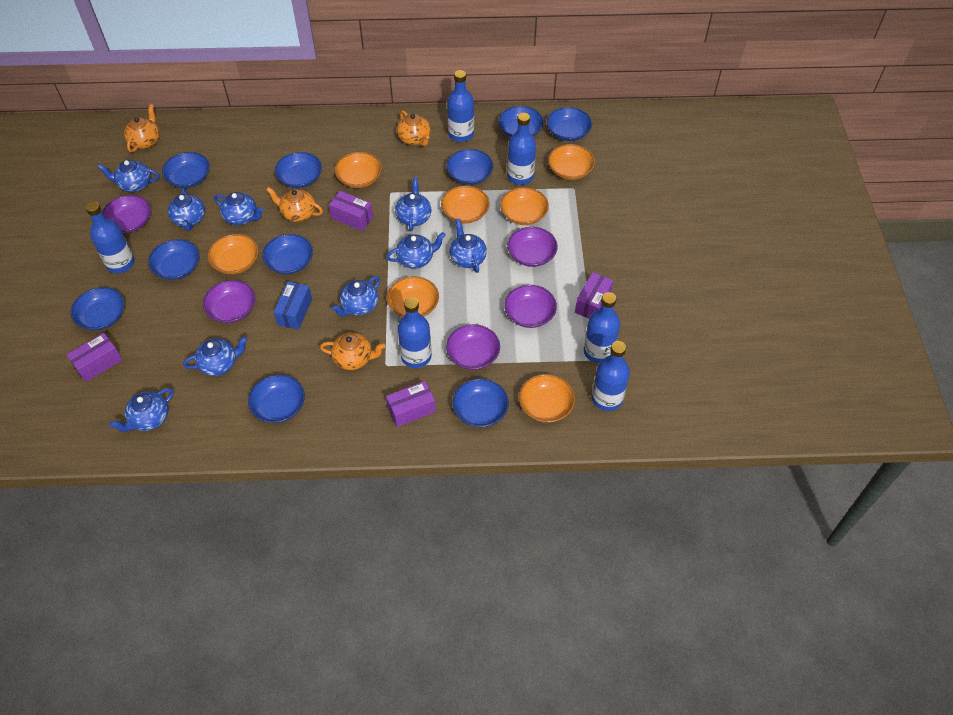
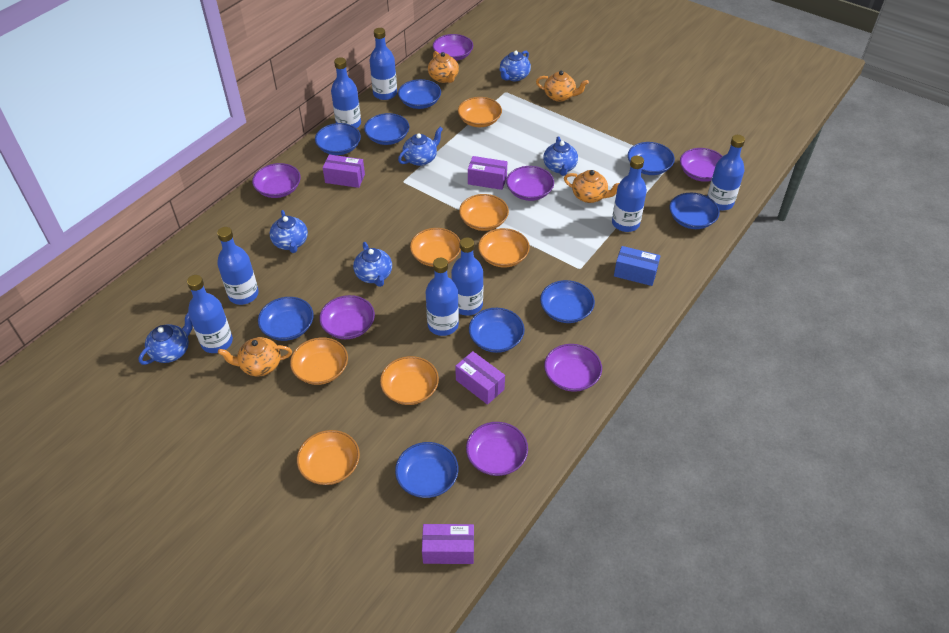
blue bottle: [85,201,135,273] [398,297,432,368] [447,70,474,142] [507,113,536,185] [584,292,620,363] [592,341,630,411] = 6 -> [187,275,233,353] [217,227,259,305] [331,57,361,128] [370,28,397,100] [426,258,459,336] [451,237,483,316] [612,156,647,232] [707,135,745,211] = 8
blue bowl: [71,287,125,331] [148,239,200,280] [162,152,210,188] [248,375,305,423] [262,234,313,274] [275,152,322,188] [447,149,494,185] [452,379,509,428] [498,106,544,138] [547,107,592,141] = 10 -> [258,297,314,341] [315,123,361,155] [364,113,409,145] [395,442,458,498] [398,79,441,109] [469,308,525,353] [540,280,595,323] [628,142,675,175] [669,193,720,229] = 9
blue teapot: [97,160,159,192] [109,388,174,432] [168,187,205,231] [183,336,248,376] [214,192,263,225] [332,276,380,316] [386,232,445,269] [395,177,431,232] [450,218,487,273] = 9 -> [139,313,193,365] [270,210,308,253] [353,242,392,287] [398,127,443,166] [500,51,531,81] [543,136,578,176] = 6
purple bowl: [102,195,151,233] [203,280,256,323] [446,324,500,370] [504,285,557,328] [507,227,558,267] = 5 -> [252,163,301,198] [319,295,375,339] [433,34,473,61] [466,422,528,476] [506,166,554,201] [544,344,602,392] [680,148,723,182] = 7

